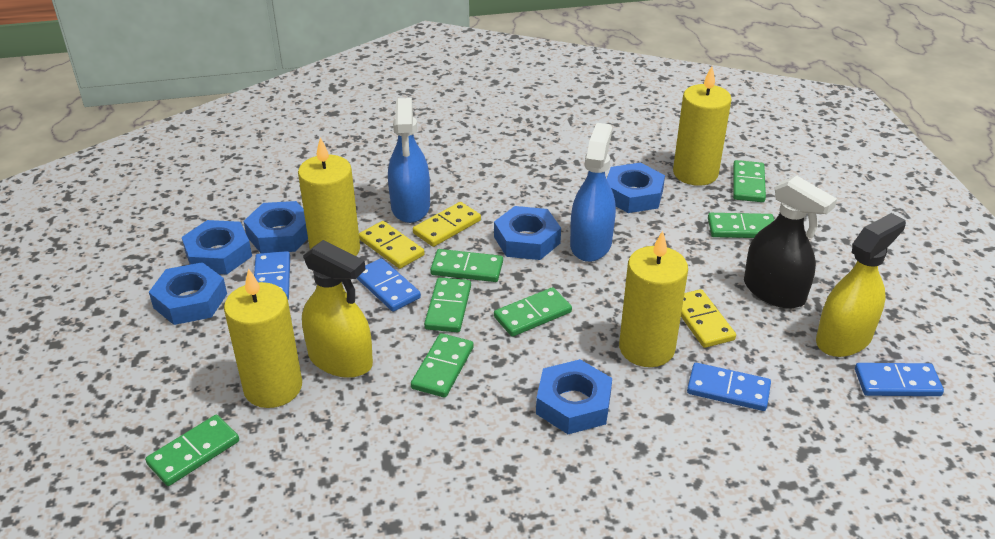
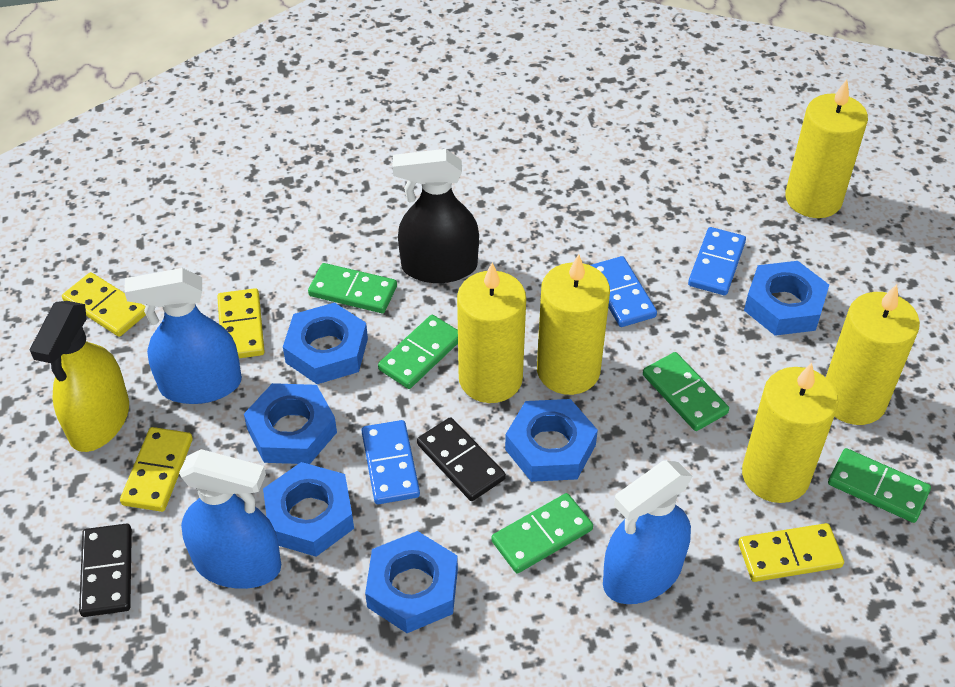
black domino: none = 0 -> [79,523,132,617] [417,417,506,501] = 2
blue domino: [254,251,290,299] [356,258,421,312] [687,363,771,411] [855,363,944,396] = 4 -> [362,420,420,504] [590,256,657,327] [688,227,746,295] = 3
blue spray bottle: [388,98,430,223] [570,123,616,262] = 2 -> [124,268,242,404] [179,449,281,589] [603,461,692,604] = 3
green domino: [145,415,239,486] [411,333,474,398] [424,277,471,332] [430,249,503,282] [494,287,572,337] [708,213,774,238] [733,160,766,202] = 7 -> [308,263,397,313] [378,315,458,389] [491,493,593,573] [643,352,729,431] [828,448,931,523] = 5
yellow candle: [224,268,302,408] [298,137,360,256] [619,231,688,367] [673,66,732,186] = 4 -> [457,263,526,403] [537,254,610,395] [742,363,838,503] [785,79,868,218] [826,284,920,425] = 5
yellow domino: [359,221,424,269] [413,202,481,247] [681,289,736,348] = 3 -> [62,272,146,337] [120,427,193,512] [217,288,265,358] [738,523,844,582] = 4
yellow spray bottle: [302,240,373,378] [816,213,906,357] = 2 -> [30,301,129,452] = 1

